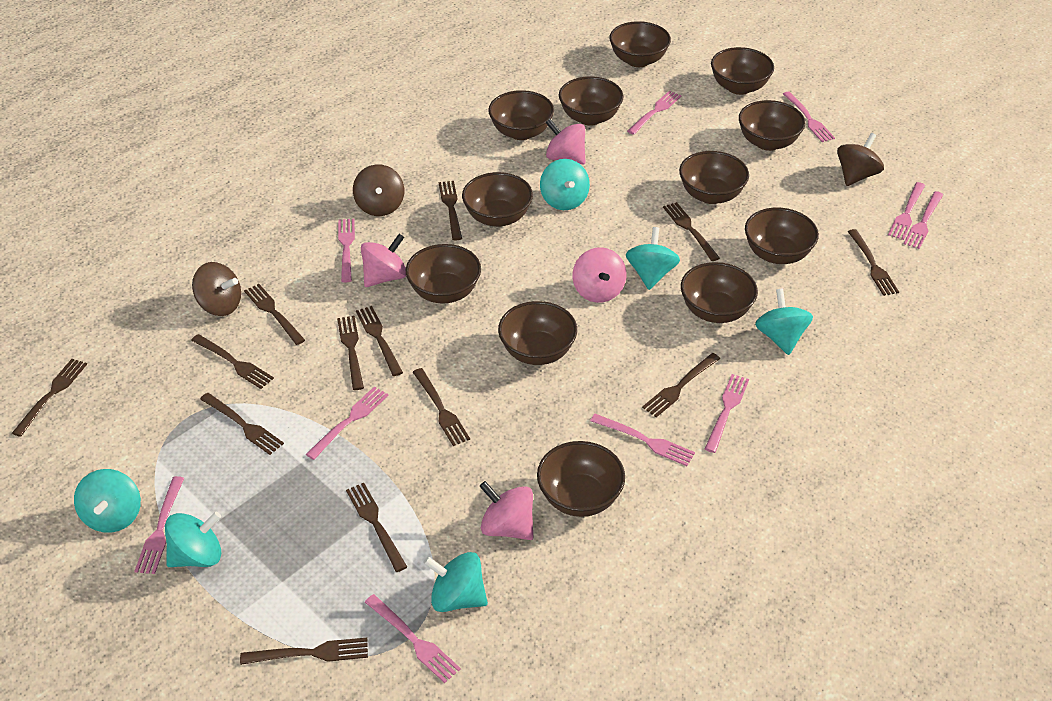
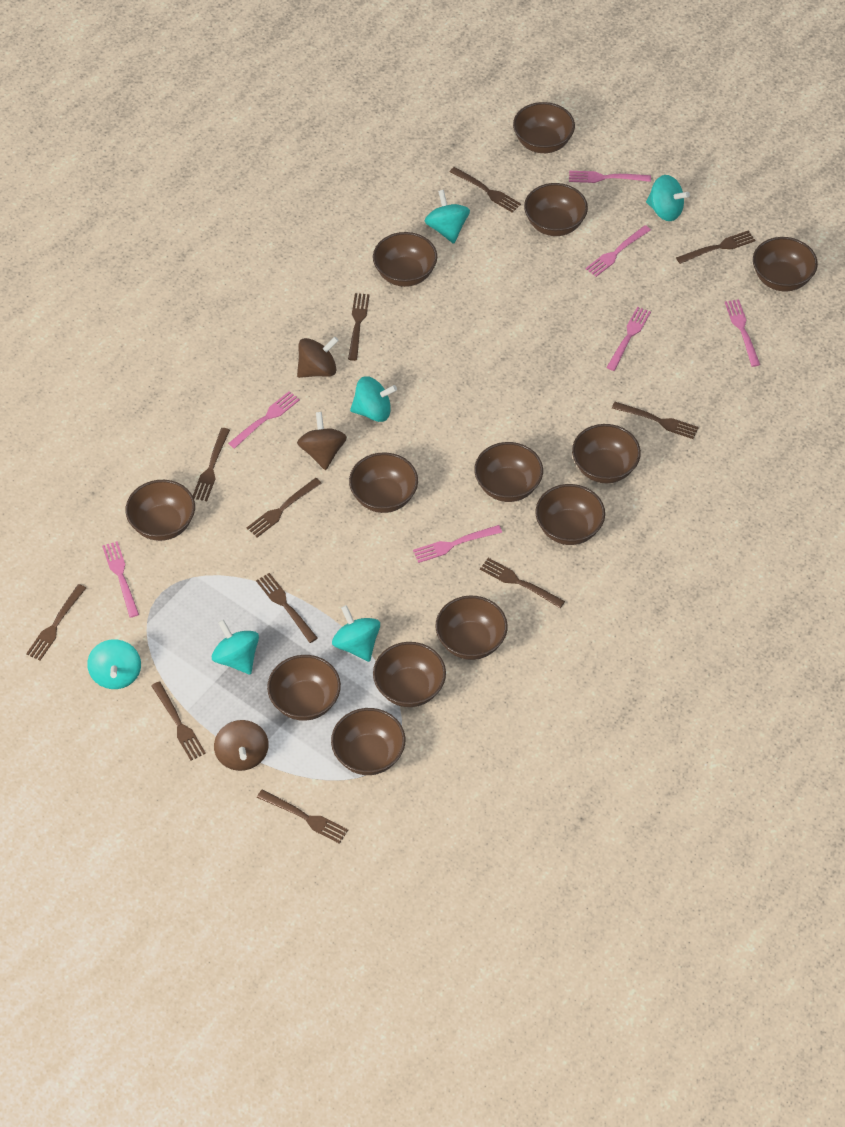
brown bowl: [406,244,481,304] [462,172,533,227] [488,90,554,140] [498,301,577,365] [537,441,625,517] [559,76,624,126] [609,21,671,67] [679,151,749,204] [681,262,758,323] [711,47,774,95] [739,100,805,151] [745,208,819,264] = 12 -> [125,480,195,541] [267,655,341,721] [331,708,405,775] [349,453,418,513] [373,232,437,287] [373,642,446,707] [435,596,508,660] [474,442,543,502] [513,102,575,153] [524,183,588,236] [535,484,605,545] [572,424,641,483] [753,237,818,291] = 13
brown fork: [12,359,87,437] [191,334,274,389] [200,393,284,455] [240,638,368,665] [244,284,305,345] [337,316,364,390] [346,483,407,572] [356,306,403,376] [413,368,470,446] [439,181,462,240] [642,353,720,417] [663,202,720,261] [847,229,899,296] = 13 -> [26,584,86,660] [151,681,206,761] [193,428,230,501] [247,478,322,537] [256,573,318,643] [257,790,348,844] [348,293,369,361] [450,167,521,213] [480,558,565,608] [612,402,699,439] [676,230,755,264] = 11
pink fork: [134,476,184,574] [306,387,388,460] [338,219,355,283] [365,594,461,683] [590,414,695,466] [627,91,682,135] [705,374,749,453] [783,92,835,142] [888,182,925,240] [904,191,943,249] = 10 -> [102,541,139,618] [228,391,300,449] [413,525,502,563] [569,171,651,183] [585,225,651,277] [606,307,651,371] [725,299,760,367] = 7
pink spinning top: [361,234,406,287] [479,481,533,540] [545,119,586,165] [573,247,626,303] = 4 -> none = 0

